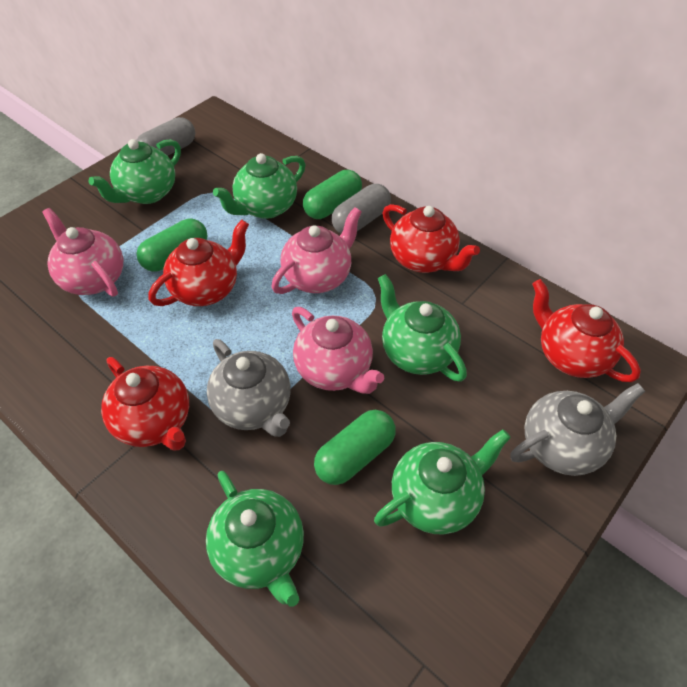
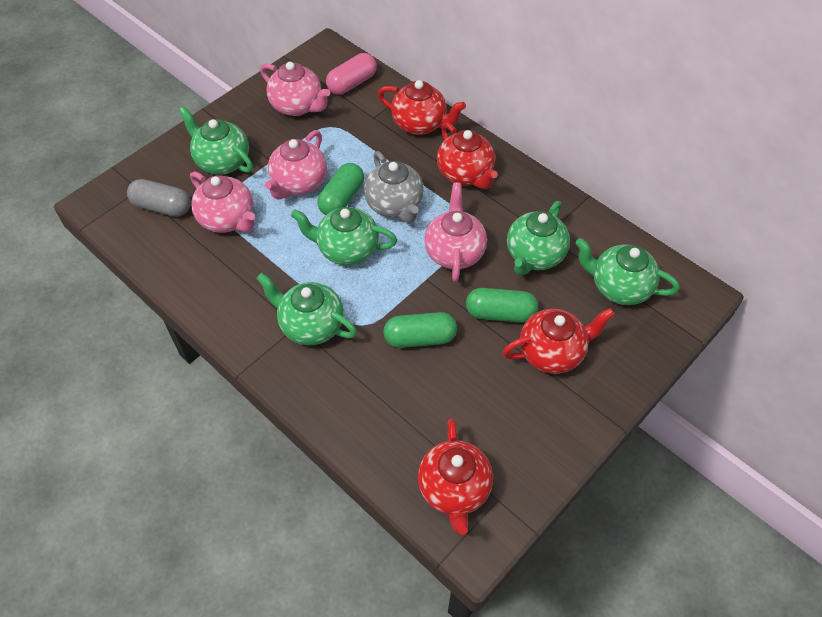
grey capsule: [136,117,195,156] [332,184,391,234] = 2 -> [127,179,190,217] = 1
grey teapot: [207,339,291,437] [510,383,645,476] = 2 -> [364,151,424,223] = 1
pink capsule: none = 0 -> [326,53,377,95] = 1
pink teapot: [42,208,123,297] [271,207,362,294] [292,307,384,394] = 3 -> [190,171,255,233] [260,62,330,116] [265,130,327,200] [424,183,487,282] = 4

